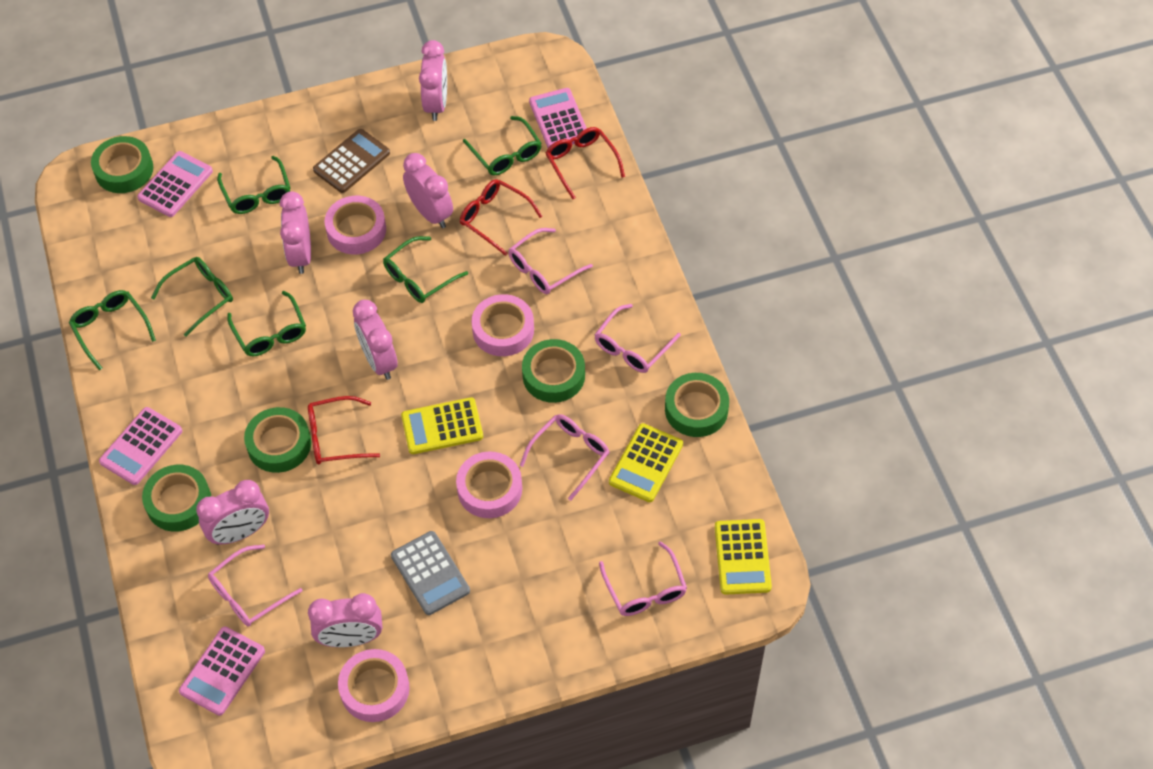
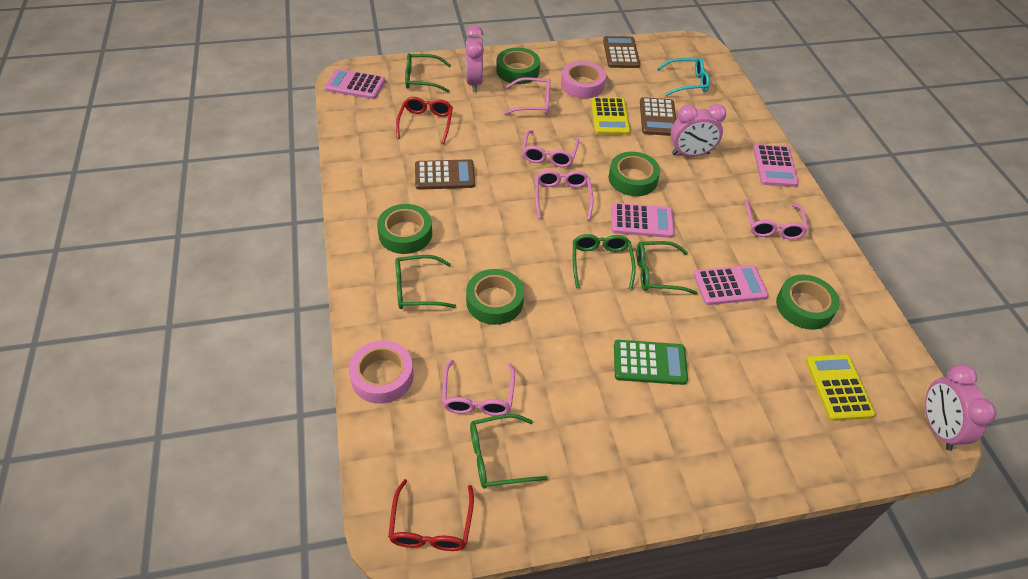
brown calculator: [313,129,390,193] = 1 -> [415,159,475,190] [603,36,640,68] [640,97,676,136] = 3
green calculator: none = 0 -> [614,340,688,385] = 1
green glasses: [69,290,156,370] [151,257,233,337] [217,156,290,214] [227,291,306,356] [383,236,468,303] [463,116,542,175] = 6 -> [395,255,456,309] [405,53,451,93] [470,414,548,489] [573,234,636,289] [637,241,697,295] = 5
grey calculator: [391,531,470,615] = 1 -> none = 0
pink clock: [196,480,269,545] [280,191,311,274] [308,593,382,647] [353,300,398,380] [403,153,453,228] [419,40,447,121] = 6 -> [465,25,484,92] [671,104,726,156] [925,364,996,451] = 3
pink tape: [325,196,386,255] [338,649,410,722] [456,451,522,518] [472,294,534,356] = 4 -> [349,340,414,404] [561,61,606,99] = 2
red glasses: [308,396,380,464] [460,179,542,256] [546,127,625,199] = 3 -> [388,479,474,551] [396,97,453,144] = 2
turquoise glasses: none = 0 -> [657,57,710,96] = 1
yellow calculator: [401,397,483,454] [609,423,683,502] [715,519,772,595] = 3 -> [591,97,630,135] [806,354,875,421] = 2

